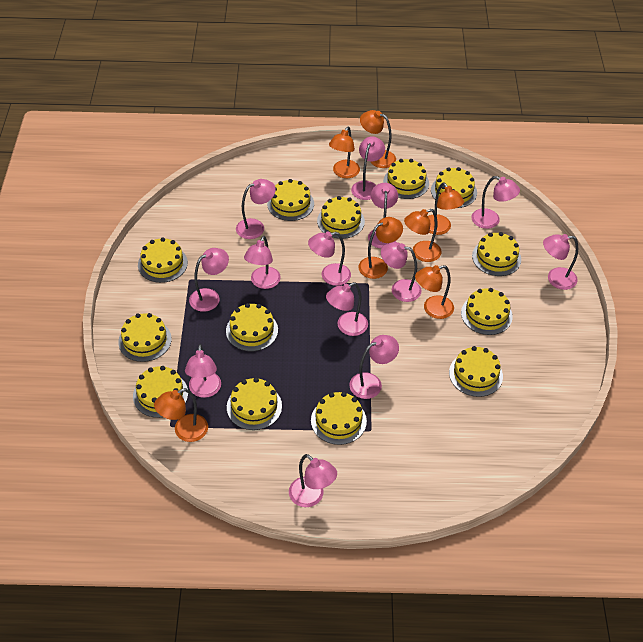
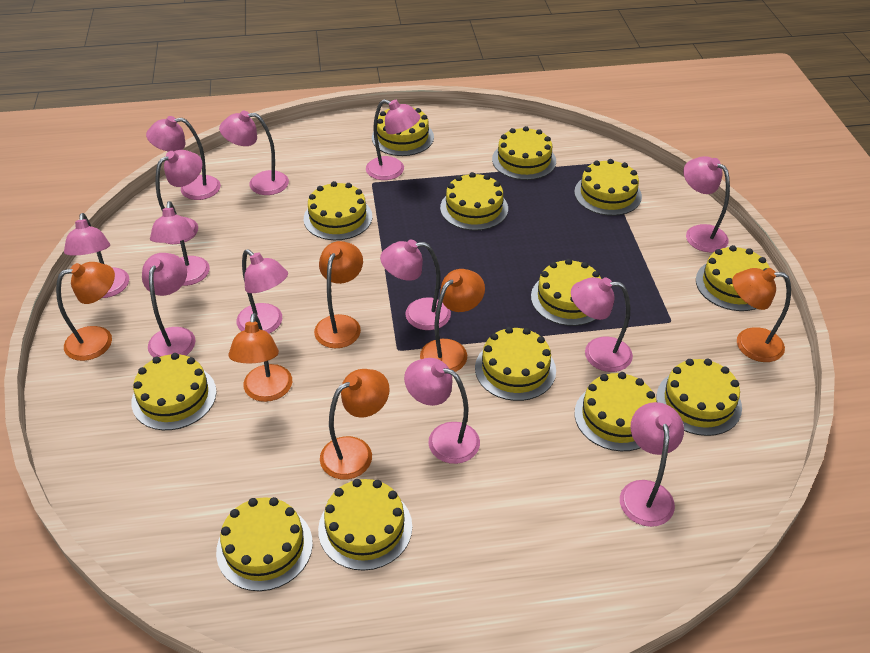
orange lamp: [154,388,208,442] [329,127,360,178] [358,217,403,279] [360,110,396,168] [404,209,442,262] [415,265,454,319] [428,182,464,235] = 7 -> [56,262,115,361] [228,313,292,402] [314,241,363,348] [320,369,390,479] [420,269,485,372] [732,268,791,362] = 6

